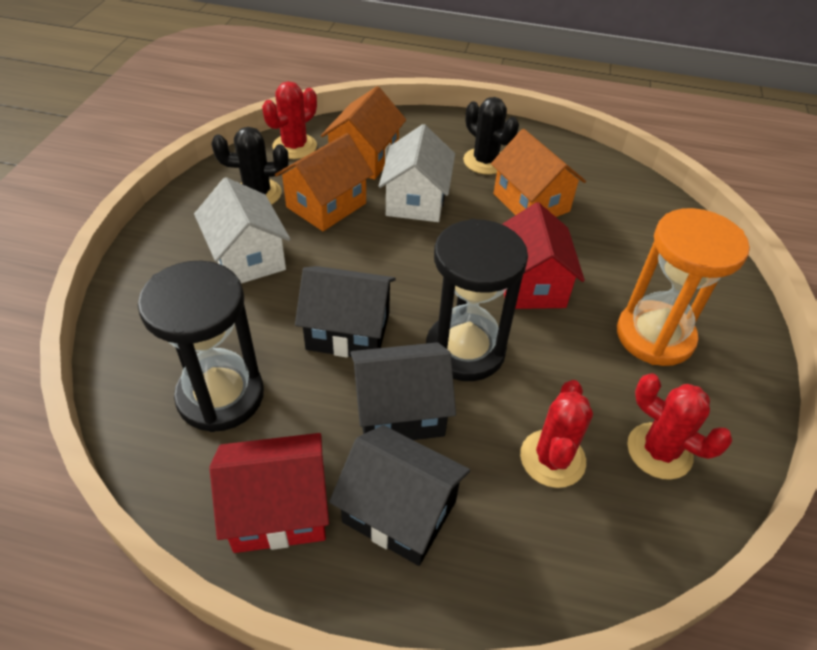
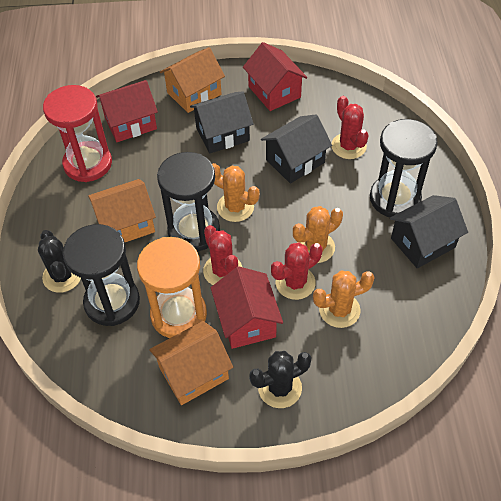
black hourglass: [138,260,264,432] [426,219,528,381] = 2 -> [63,224,140,326] [157,152,220,251] [370,119,437,217] = 3
orange cactus: none = 0 -> [212,163,260,222] [293,206,343,263] [313,271,375,328] = 3
red hourglass: none = 0 -> [43,85,112,182] = 1
red house: [210,433,329,553] [502,202,585,309] = 2 -> [96,80,158,142] [211,266,283,349] [243,42,307,111] = 3
white house: [194,177,290,283] [379,124,455,222] = 2 -> none = 0

